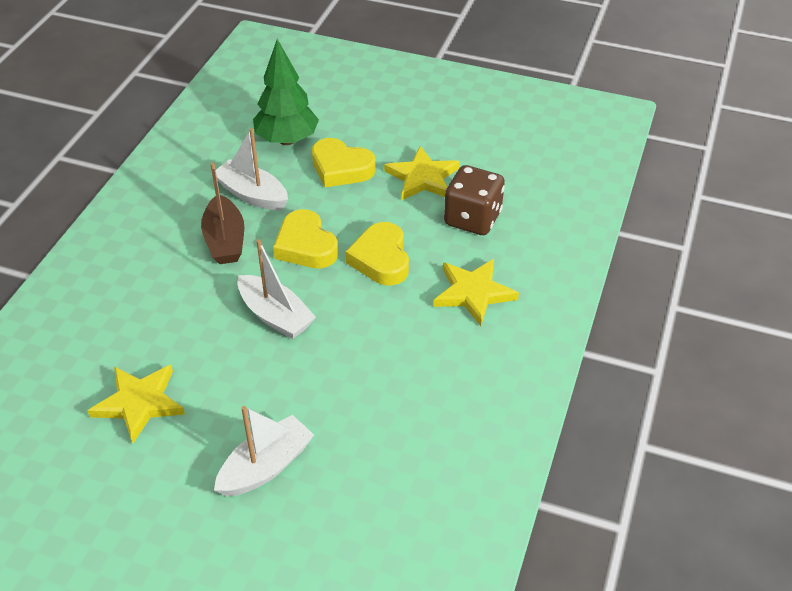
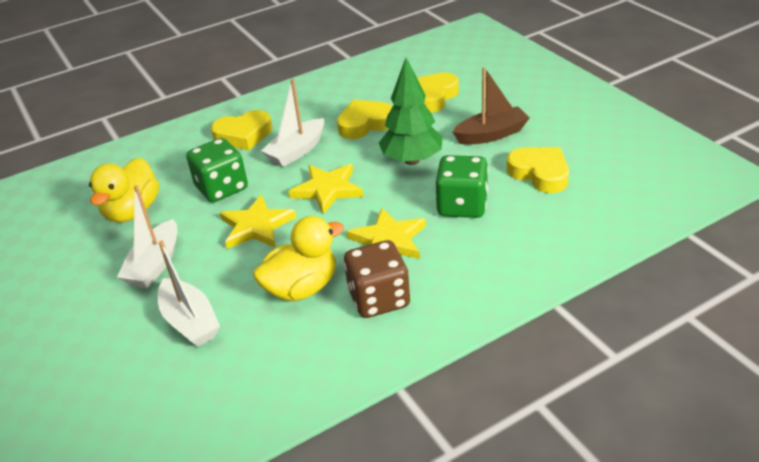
green dice: none = 0 -> [186,138,248,202] [435,155,488,218] = 2
yellow duck: none = 0 -> [89,157,159,223] [253,216,344,301] = 2
yellow heart: [273,209,338,268] [312,138,376,187] [345,222,409,286] = 3 -> [211,110,272,150] [337,100,393,139] [417,72,459,113] [507,147,569,193] = 4

